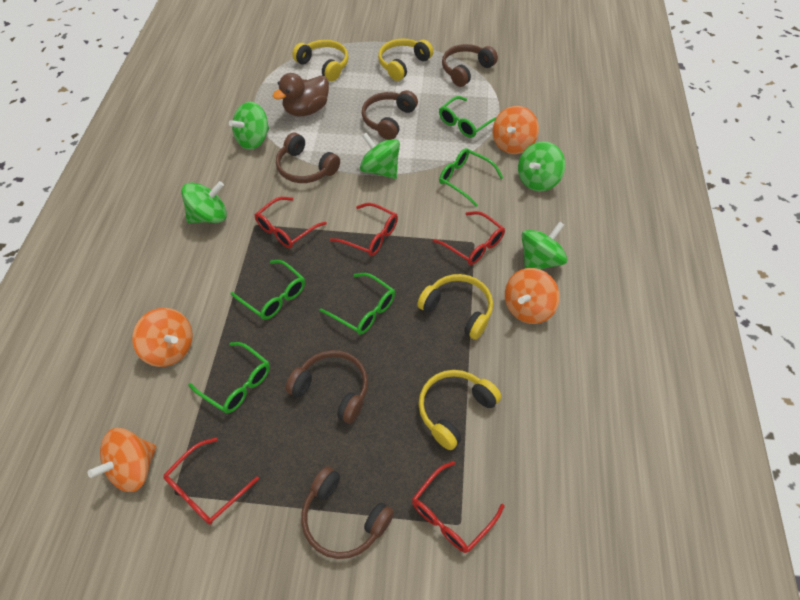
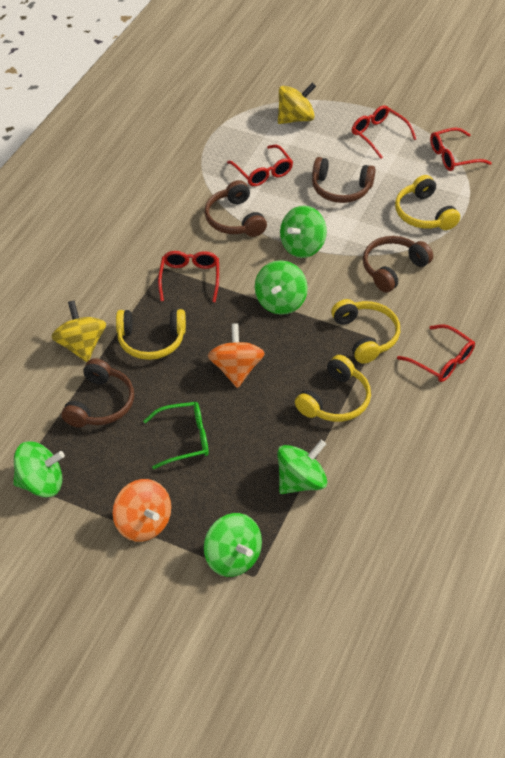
brown duck: [272,73,329,116] = 1 -> none = 0
brown headphones: [276,133,340,183] [286,350,368,424] [301,466,394,559] [361,90,418,140] [442,44,498,87] = 5 -> [61,358,134,428] [205,180,267,237] [312,157,375,203] [363,236,433,293] = 4
green glasses: [188,342,270,413] [231,260,305,320] [320,273,395,335] [439,96,496,138] [439,148,503,207] = 5 -> [143,402,209,469] = 1
orange spinning top: [88,428,157,492] [132,308,193,367] [492,106,539,154] [505,268,560,324] = 4 -> [113,479,171,542] [208,323,265,388] = 2
yellow spinning top: none = 0 -> [51,301,106,362] [278,82,316,124] = 2

